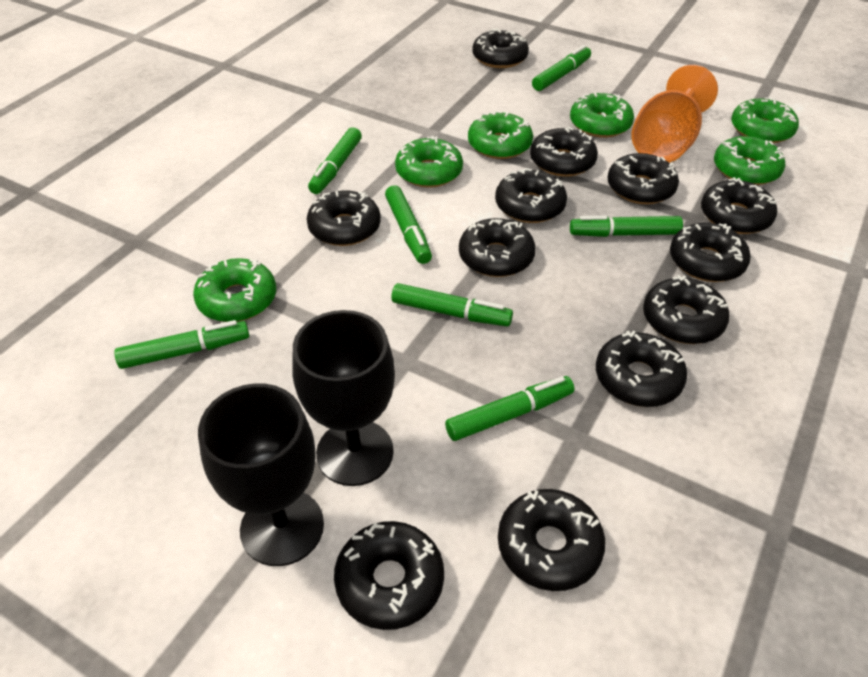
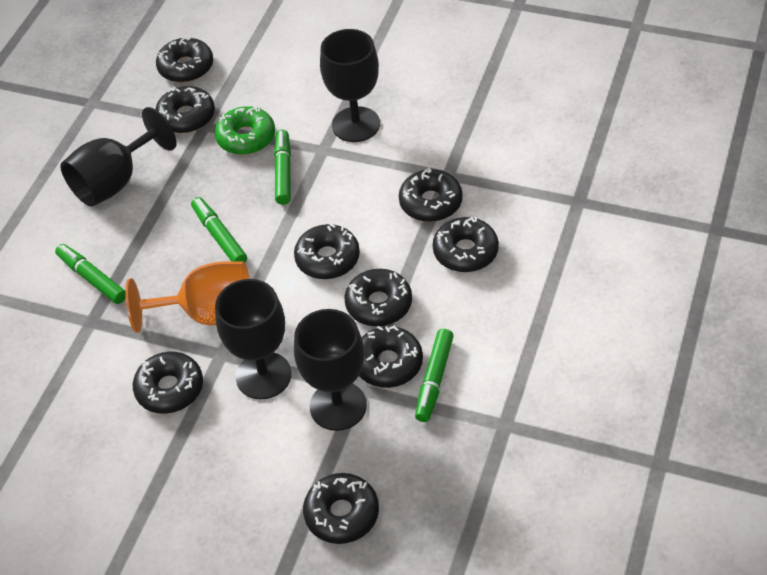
black donut: [307,191,381,246] [334,521,444,630] [459,218,536,277] [472,28,529,68] [495,168,567,223] [498,489,605,591] [530,127,598,177] [596,331,687,407] [607,153,679,204] [643,275,730,344] [670,223,751,282] [701,177,777,234] = 12 -> [133,351,203,414] [155,86,215,133] [156,36,213,82] [294,224,360,279] [303,473,379,544] [345,269,412,326] [359,325,423,388] [399,168,463,222] [433,217,499,272] = 9
black goblet: [198,383,324,566] [292,310,395,486] = 2 -> [60,107,177,207] [215,279,292,399] [294,309,367,431] [320,29,380,142] = 4
green donut: [193,258,276,322] [395,136,463,188] [468,110,533,159] [570,93,634,138] [714,136,785,185] [731,97,799,143] = 6 -> [215,106,275,155] = 1
green marker: [114,320,249,369] [308,127,362,194] [385,185,432,264] [391,283,513,326] [445,376,574,441] [532,45,591,91] [570,216,683,237] = 7 -> [55,244,126,304] [191,197,247,262] [274,130,291,205] [415,329,454,422] = 4

